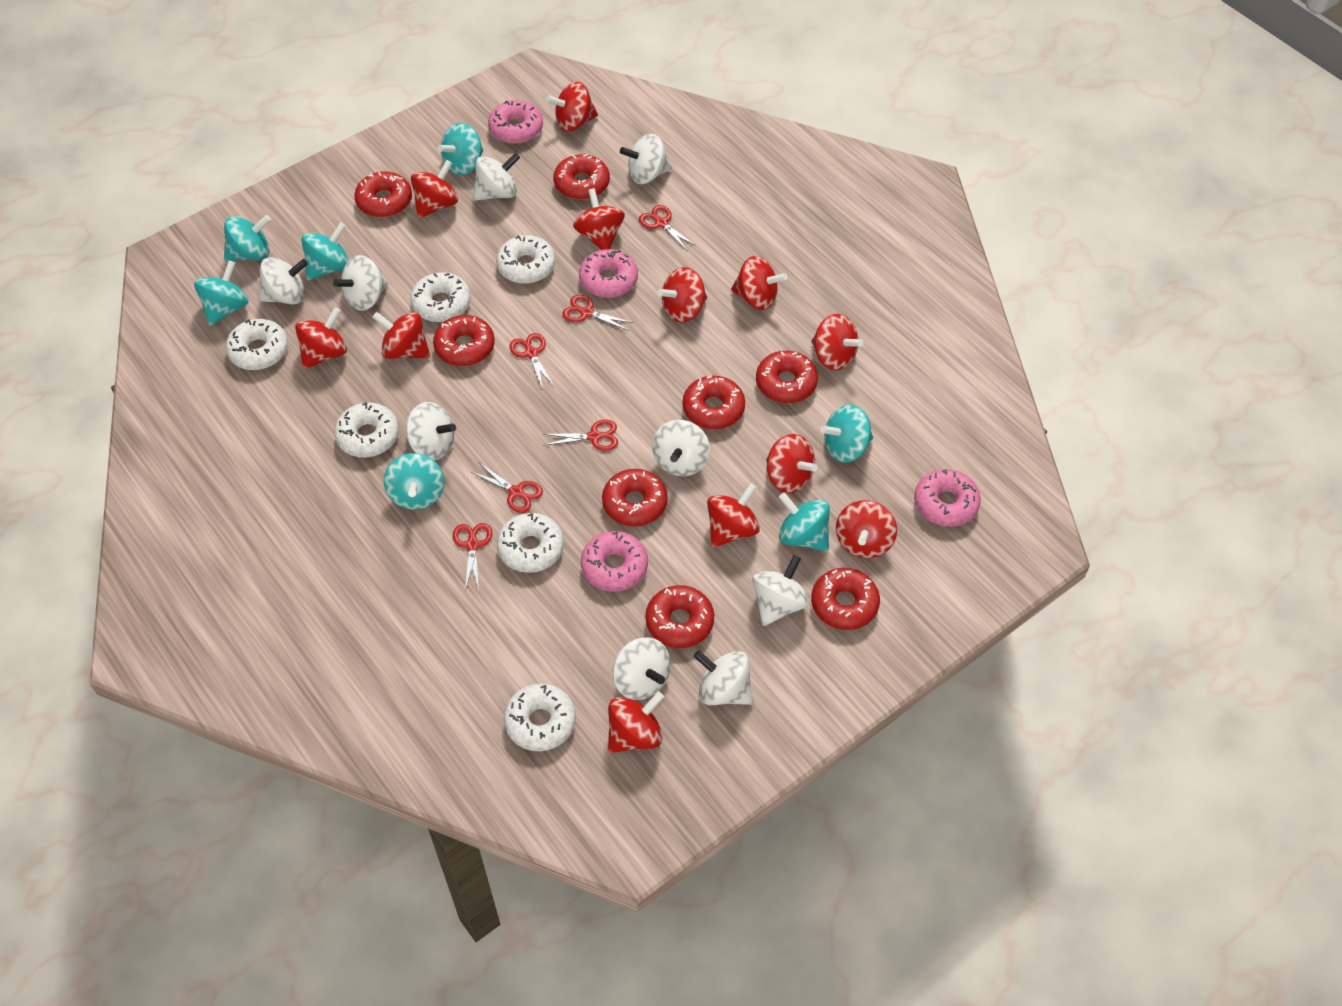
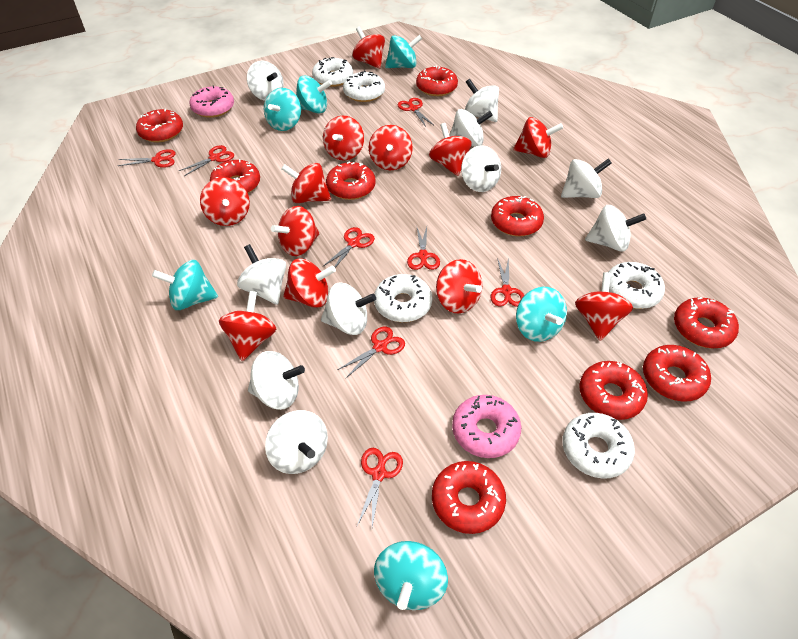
pink donut: [488,100,543,144] [579,249,638,298] [581,531,648,591] [914,469,981,527] = 4 -> [189,85,234,118] [452,395,521,458] = 2
red donut: [354,171,412,217] [433,315,495,366] [553,154,610,200] [602,469,668,527] [645,585,714,648] [683,376,745,429] [756,351,818,403] [811,568,880,630] = 8 -> [136,109,183,142] [210,159,260,193] [326,161,376,200] [416,66,458,96] [432,461,506,534] [491,196,544,236] [579,361,648,420] [643,345,711,402] [674,297,739,348] = 9
red scissors: [453,523,492,590] [471,463,543,513] [510,333,555,390] [543,420,618,451] [562,295,634,331] [639,205,696,250] = 6 -> [118,149,176,168] [179,145,234,176] [323,227,375,268] [337,327,405,378] [357,448,403,527] [397,98,433,127] [407,225,440,270] [490,257,524,307] = 8
turquoise spinning top: [194,260,249,326] [224,215,271,261] [302,223,349,280] [384,453,444,510] [438,123,483,175] [779,492,830,552] [820,404,873,463] = 7 -> [152,260,218,310] [264,88,301,131] [296,75,332,114] [374,541,448,610] [385,35,422,68] [516,287,567,342] = 6
white donut: [226,319,288,370] [334,402,399,457] [410,272,471,322] [496,235,555,284] [497,513,564,573] [504,684,576,751] = 6 -> [312,57,353,87] [343,71,385,102] [374,274,433,322] [562,413,635,479] [609,262,665,309] = 5
white spinning top: [258,257,308,304] [333,255,388,311] [406,402,456,460] [473,153,520,201] [613,637,671,700] [620,134,672,184] [652,420,710,476] [694,650,754,705] [752,555,810,626] = 9 -> [237,244,286,305] [247,61,283,101] [248,351,305,410] [265,410,328,474] [321,282,376,335] [449,109,493,147] [461,145,501,192] [465,79,499,122] [561,159,612,198] [585,205,646,251] = 10

